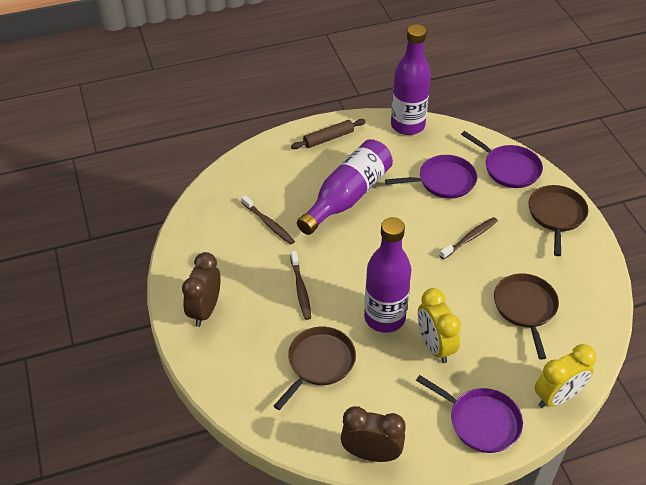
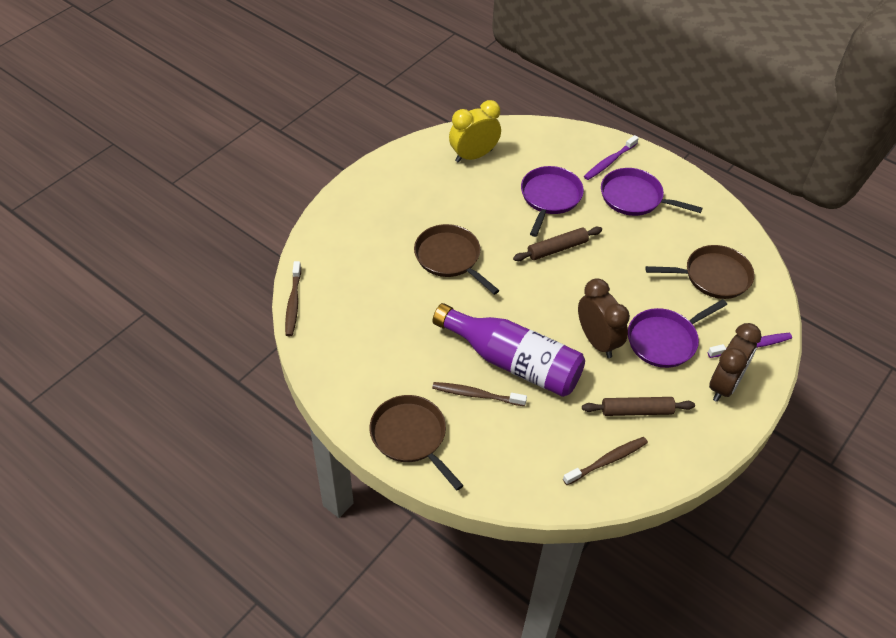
brown rolling pin: [291,119,366,149] = 1 -> [513,227,602,261] [582,397,695,416] = 2
purple bottle: [297,139,393,235] [364,217,412,333] [391,24,431,135] = 3 -> [432,303,585,397] = 1
purple toothbrush: none = 0 -> [584,135,639,180] [708,333,792,358] = 2
yellow clock: [418,288,461,363] [535,344,596,408] = 2 -> [449,100,501,162] = 1

